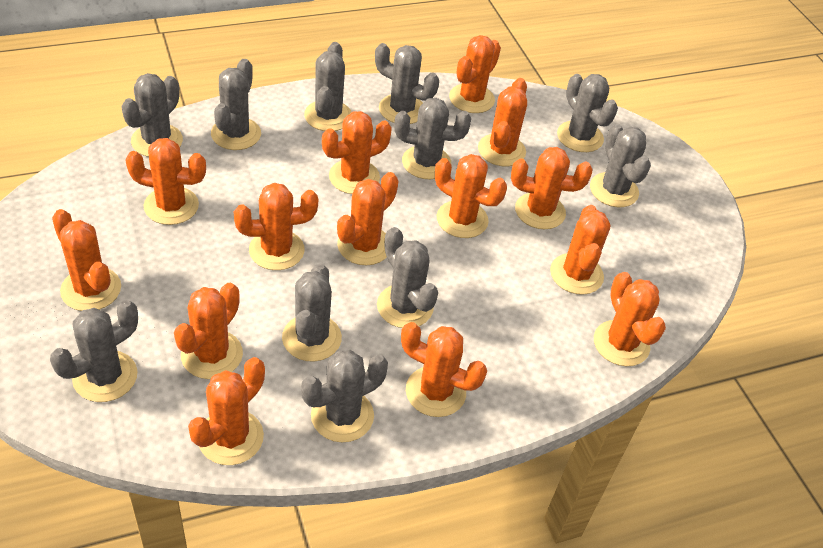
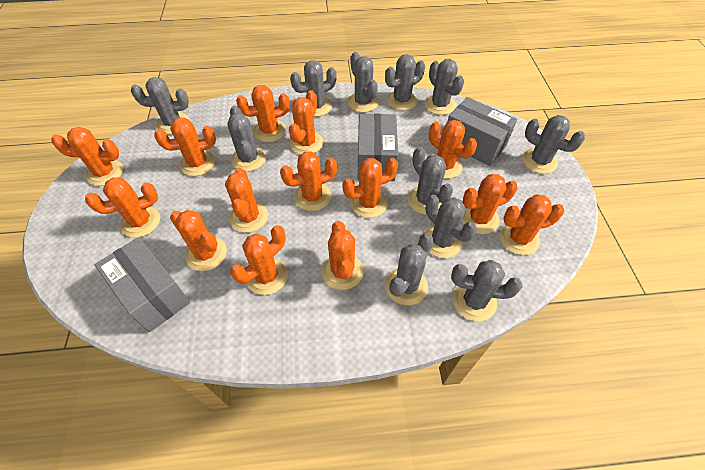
grey box: none = 0 -> [95,237,190,332] [358,114,398,181] [448,97,517,166] = 3

